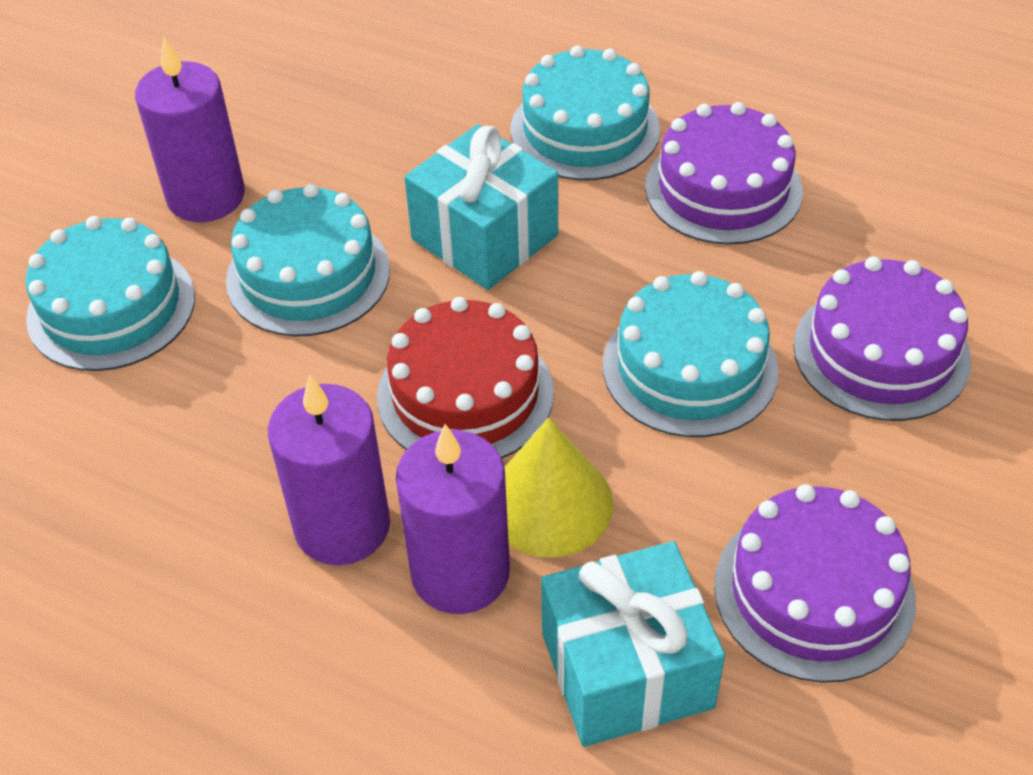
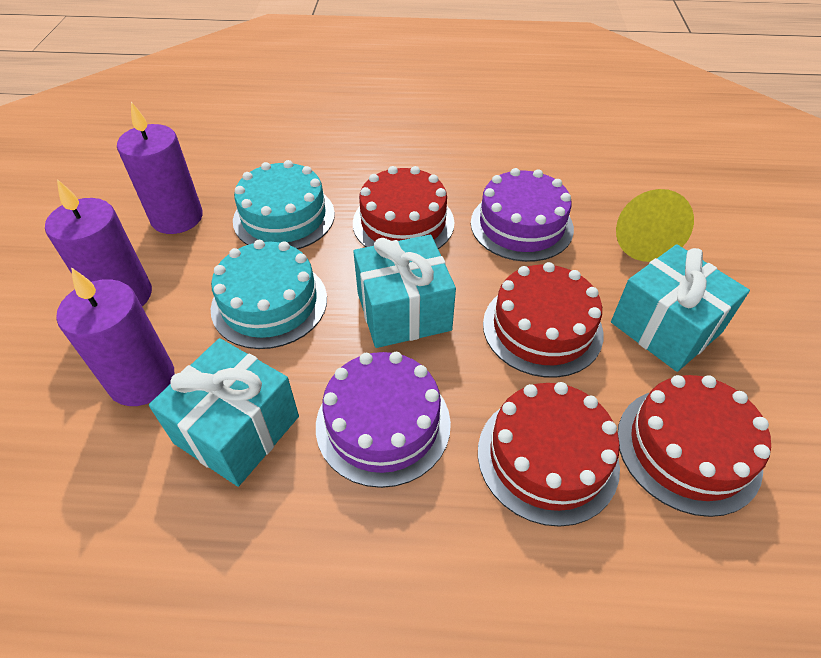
purple cake: [645,102,803,245] [714,484,916,683] [794,257,971,421] = 3 -> [316,352,451,488] [471,168,574,262] = 2
red cake: [377,297,554,458] = 1 -> [353,166,454,249] [478,382,620,527] [483,262,603,378] [618,375,771,517] = 4
turquoise cake: [25,216,195,371] [226,184,390,337] [511,45,660,180] [603,271,779,437] = 4 -> [211,240,327,349] [233,160,335,249] = 2
turquoise gift: [404,124,558,290] [541,541,725,747] = 2 -> [149,338,299,487] [353,235,456,348] [611,244,750,372] = 3

